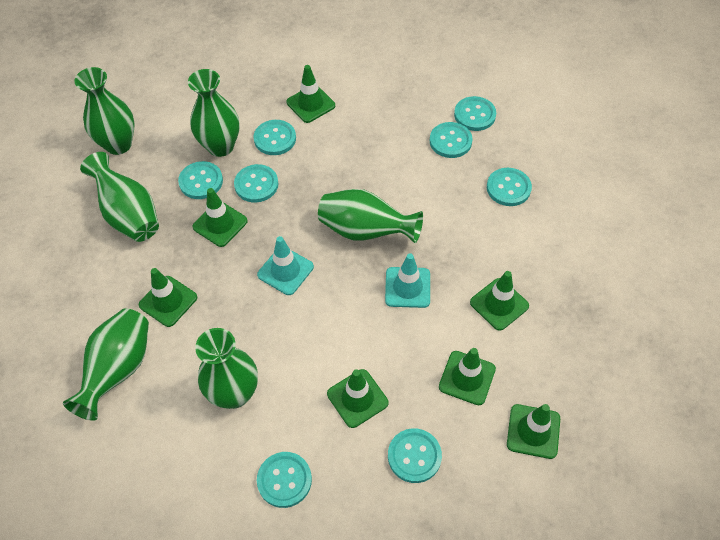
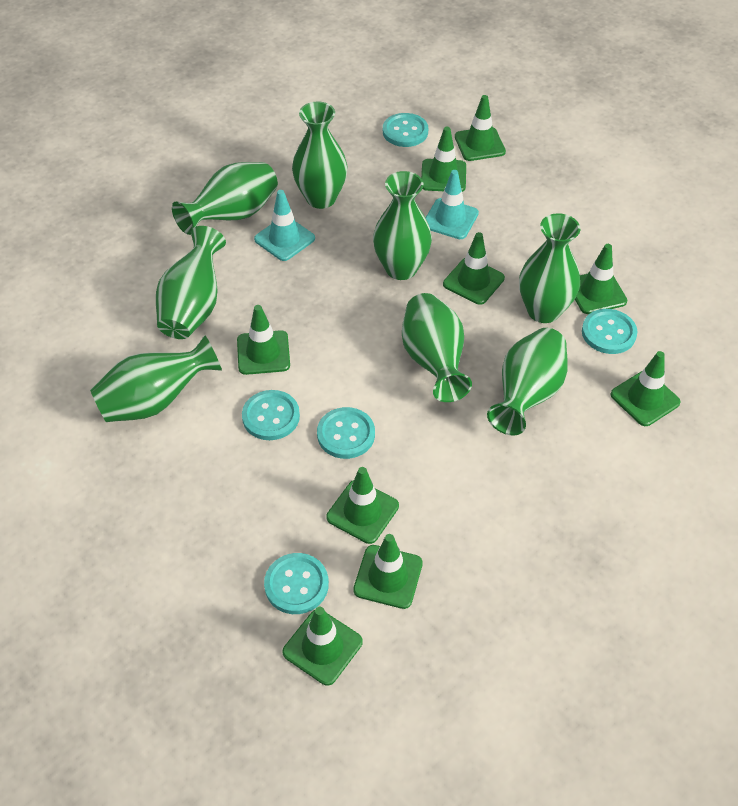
green traffic cone: [139,268,197,327] [192,188,248,247] [286,65,335,123] [327,369,389,428] [439,348,496,405] [470,271,529,331] [507,404,560,459] = 7 -> [237,305,290,375] [282,607,363,686] [326,467,399,544] [353,534,423,609] [421,127,466,192] [443,232,505,305] [455,95,506,161] [575,244,627,314] [611,351,681,426] = 9
green vase: [63,308,149,421] [74,67,135,155] [80,152,159,242] [188,69,240,157] [195,328,258,409] [318,189,423,243] = 6 -> [90,335,222,422] [156,226,226,339] [172,162,278,235] [292,101,348,209] [373,171,432,280] [402,293,472,402] [487,328,568,435] [519,213,580,323] = 8
turquoise button: [178,161,223,199] [234,164,278,203] [254,120,296,155] [257,452,312,508] [388,428,442,483] [430,122,473,158] [454,96,496,131] [487,168,532,206] = 8 -> [242,390,300,440] [264,553,329,614] [317,407,375,459] [383,113,428,147] [582,309,637,354] = 5

